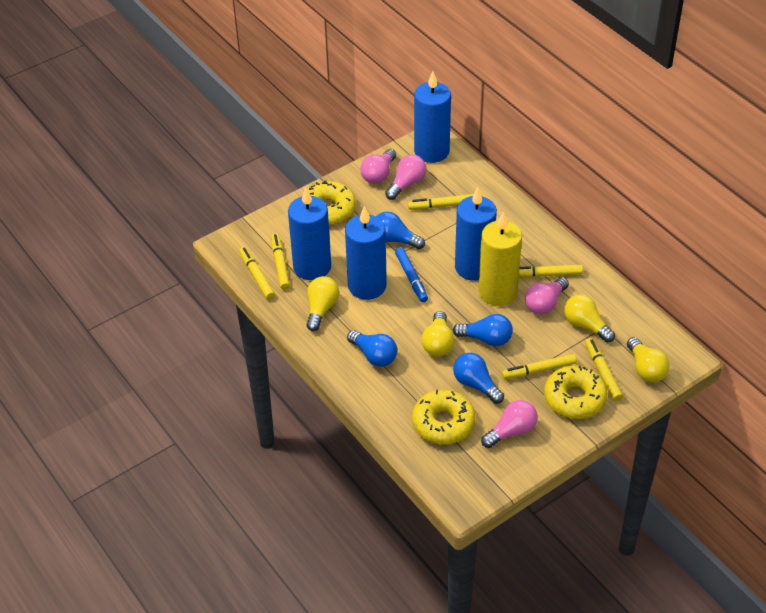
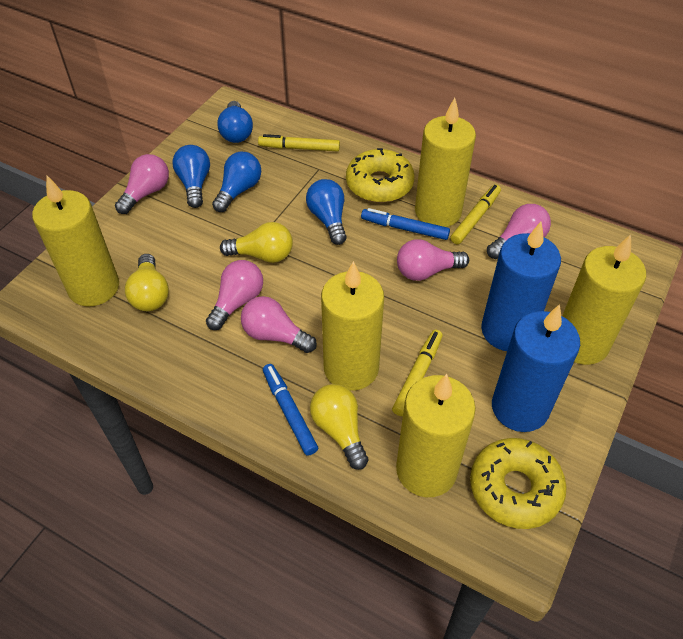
blue candle: [288,187,331,280] [345,206,387,300] [414,71,451,163] [455,187,497,281] = 4 -> [481,222,561,351] [492,304,580,432] = 2
blue marker: [395,247,428,302] = 1 -> [263,364,318,456] [361,208,450,240] = 2
pink light bulb: [360,149,396,184] [385,155,426,200] [481,400,538,448] [525,277,569,314] = 4 -> [115,154,169,214] [206,260,263,330] [241,296,317,353] [397,239,469,281] [487,204,551,259] = 5
yellow candle: [478,212,522,306] = 1 -> [32,176,119,306] [321,261,384,391] [396,374,476,497] [415,98,476,227] [562,234,646,365] = 5
yellow donut: [308,181,356,225] [412,390,476,444] [544,366,608,419] = 3 -> [346,148,415,203] [470,438,567,529] = 2
yellow light bulb: [306,276,339,331] [422,311,454,356] [564,294,615,343] [627,337,670,382] = 4 -> [125,254,169,311] [220,222,293,263] [310,384,369,470] = 3
yellow marker: [239,247,275,300] [271,233,290,290] [408,194,474,210] [502,354,577,379] [519,265,583,277] [585,338,623,401] = 6 -> [258,134,340,151] [392,330,443,416] [450,185,501,244] = 3

